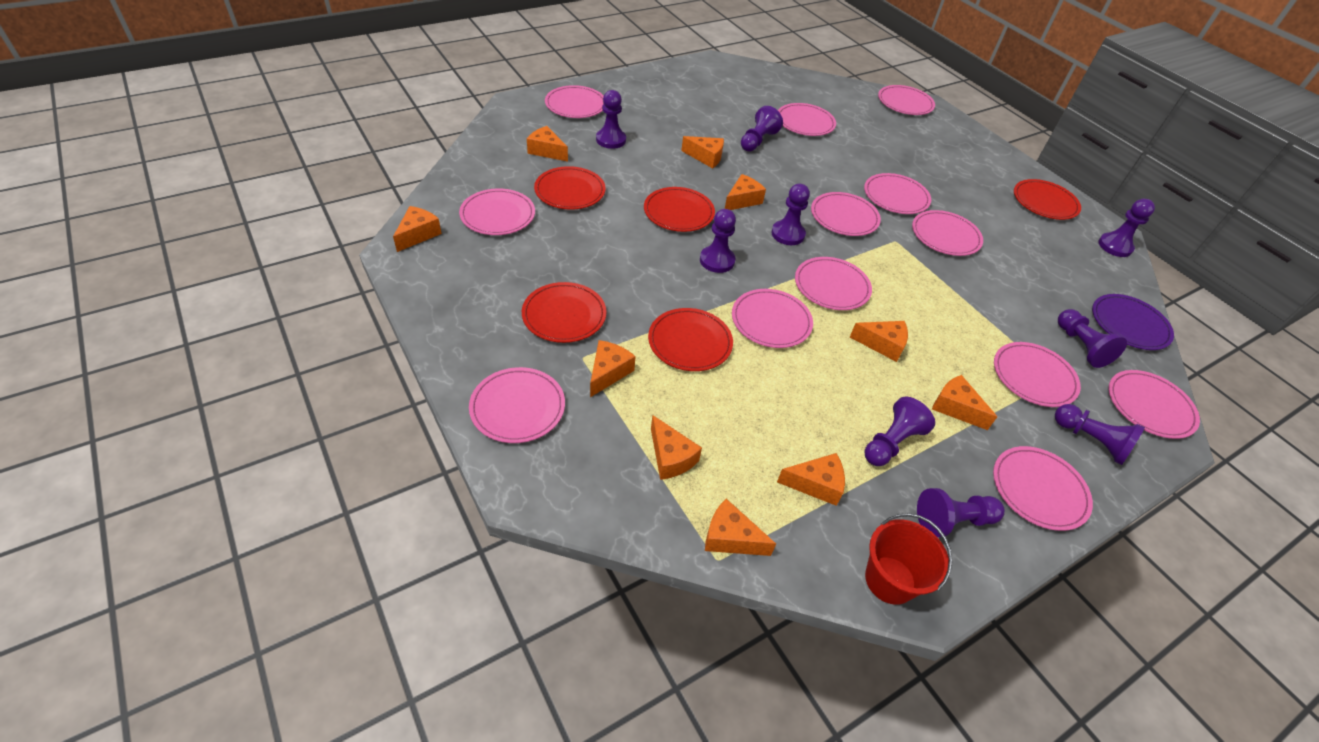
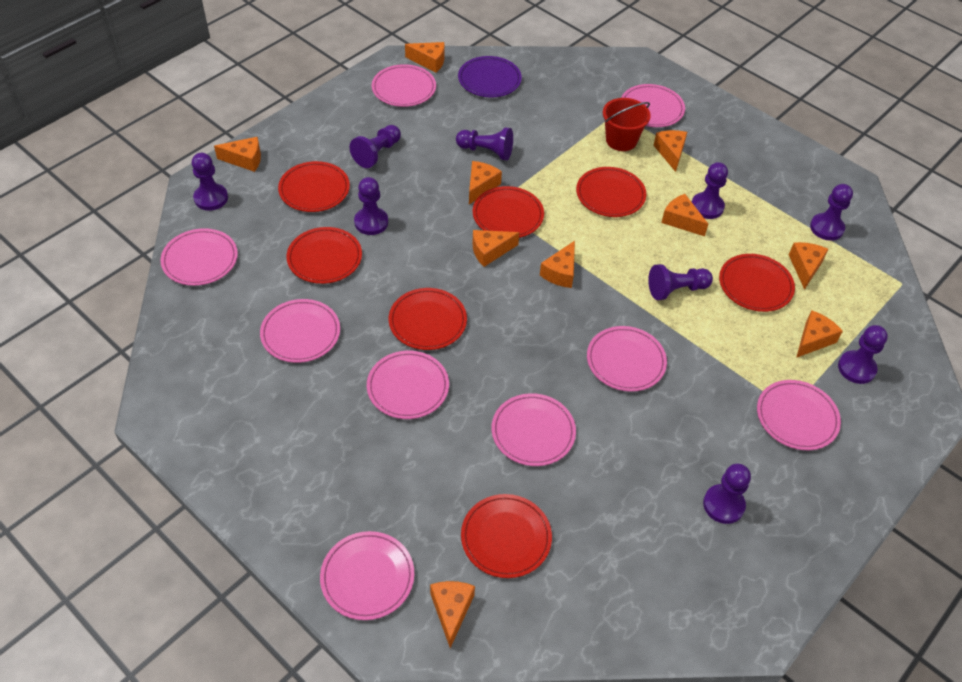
pink plate: [459,188,535,235] [469,367,565,443] [545,85,604,118] [732,289,813,348] [778,103,836,136] [795,257,872,310] [811,192,881,236] [864,173,931,214] [878,85,935,115] [912,210,983,256] [993,446,1093,531] [994,342,1081,407] [1109,370,1200,439] = 13 -> [160,228,238,286] [260,299,340,363] [320,531,414,620] [367,351,449,419] [372,64,436,107] [491,393,576,466] [587,326,667,392] [621,84,685,127] [757,380,841,450] = 9
red plate: [522,282,606,343] [534,166,606,210] [644,187,715,232] [648,308,733,371] [1014,179,1081,220] = 5 -> [278,161,350,212] [287,227,362,284] [389,288,467,350] [461,494,552,578] [473,186,544,238] [576,167,646,217] [719,254,795,312] = 7

